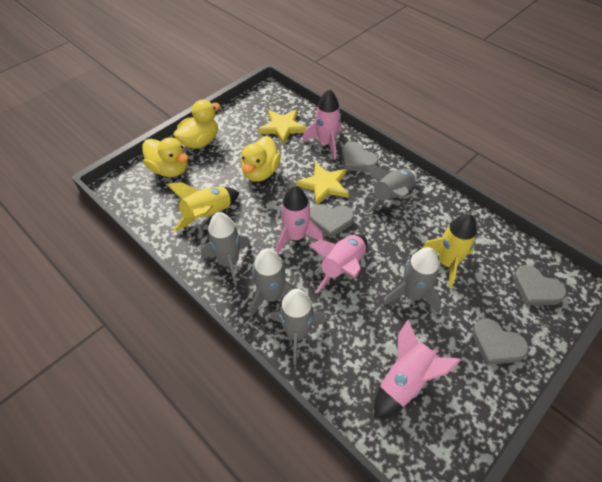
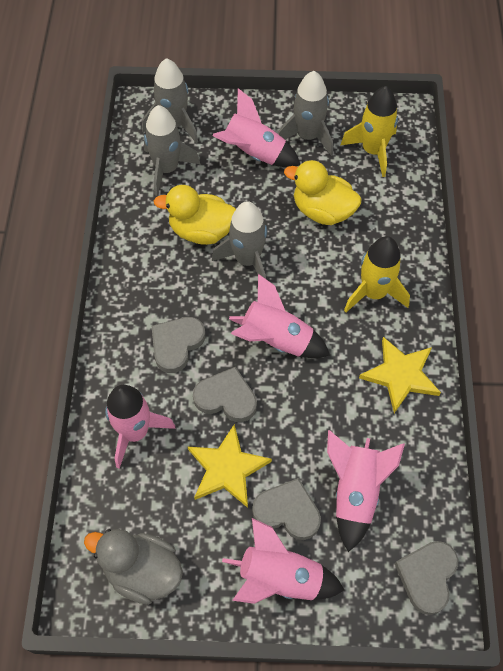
grey duck: none = 0 -> [84,529,183,605] = 1
grey rocket: [201,212,251,286] [249,248,296,318] [270,289,326,365] [366,165,417,214] [384,247,442,314] = 5 -> [142,58,198,143] [144,105,200,196] [212,201,267,279] [278,71,333,156] = 4
pink rocket: [276,186,324,254] [303,89,342,160] [309,234,367,293] [374,320,461,418] = 4 -> [105,385,175,469] [212,88,300,167] [222,518,344,604] [229,274,330,358] [327,430,405,552] = 5
yellow duck: [142,137,188,177] [174,100,220,149] [241,136,281,182] = 3 -> [154,185,236,245] [284,160,361,225] = 2

